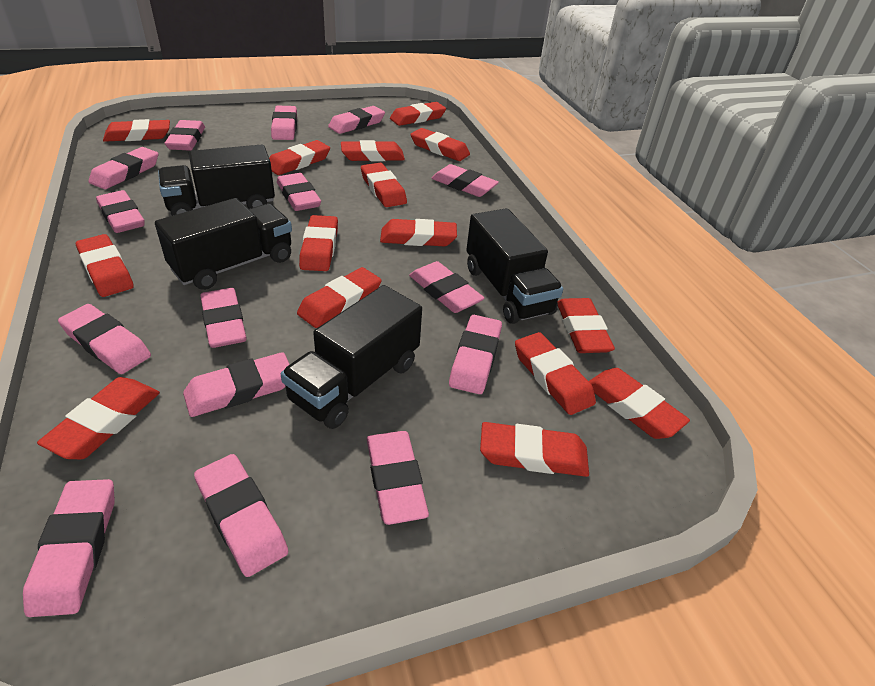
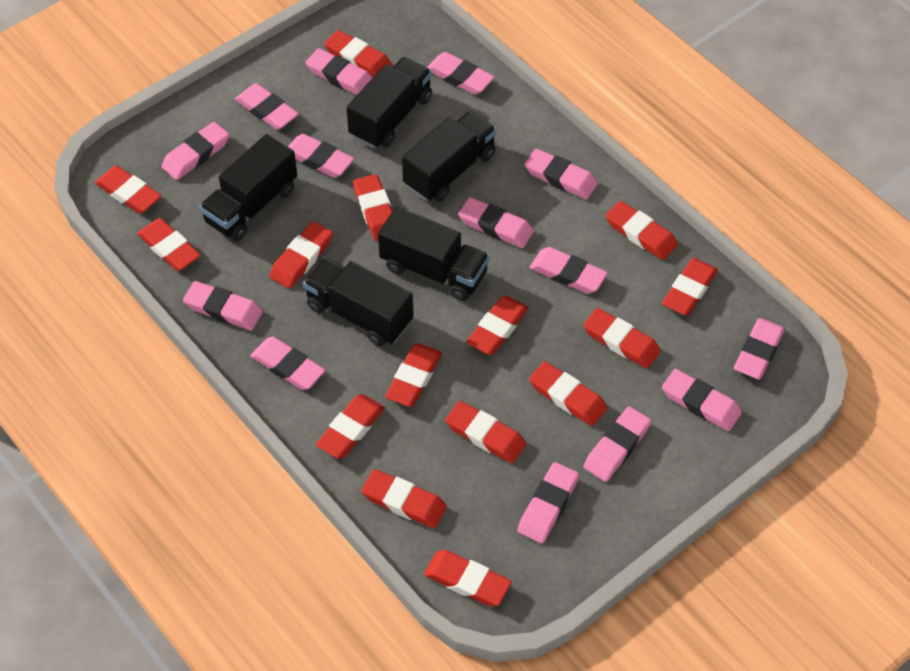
black truck: [155,198,292,290] [158,145,275,216] [281,285,422,429] [466,208,563,324] = 4 -> [199,134,297,241] [303,257,414,346] [346,57,432,149] [378,207,489,301] [402,111,497,202] = 5
pink eraser: [23,479,115,617] [58,304,151,374] [89,147,159,189] [96,190,145,233] [165,120,205,151] [183,352,290,417] [194,454,288,577] [200,288,247,348] [271,106,297,140] [277,173,321,211] [328,106,385,134] [367,431,429,525] [409,261,484,313] [431,164,499,197] [449,315,502,394] = 15 -> [161,122,229,180] [183,281,263,330] [235,83,299,130] [250,337,326,390] [288,134,354,178] [306,48,372,95] [427,52,495,95] [458,197,534,248] [517,462,579,544] [524,148,598,199] [530,247,608,294] [584,406,651,482] [662,369,742,431] [734,318,785,379] = 14

